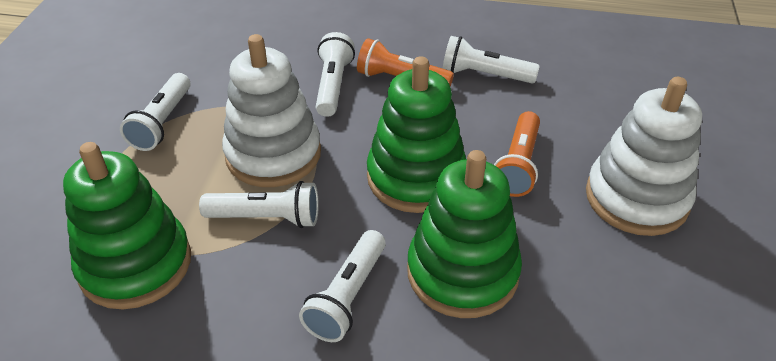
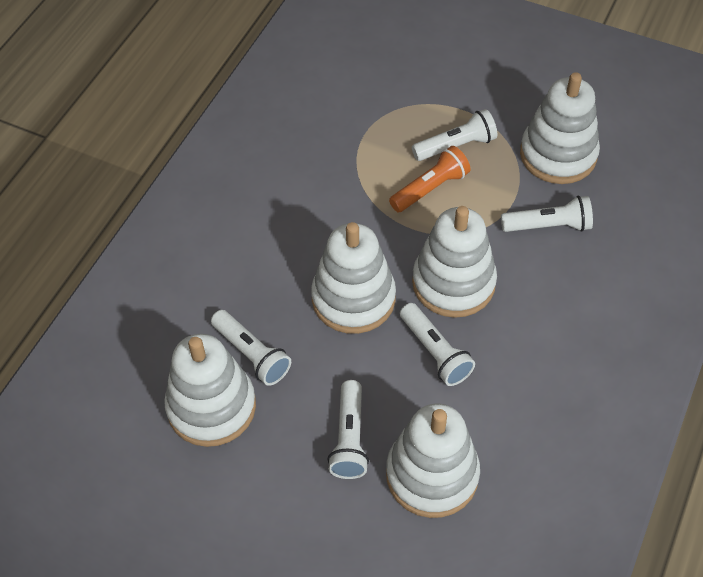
green stacking toy: [63,142,191,309] [367,56,466,213] [407,150,522,318] = 3 -> none = 0
orange flashlight: [357,38,454,86] [494,111,540,197] = 2 -> [389,146,470,212] = 1
white stacking toy: [222,34,321,187] [586,77,702,236] = 2 -> [164,334,256,447] [311,222,396,334] [386,404,480,518] [412,206,497,318] [520,72,600,184] = 5

